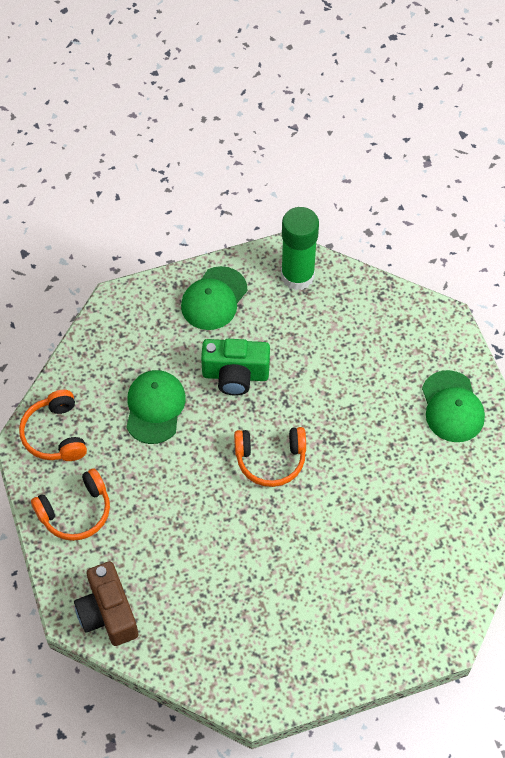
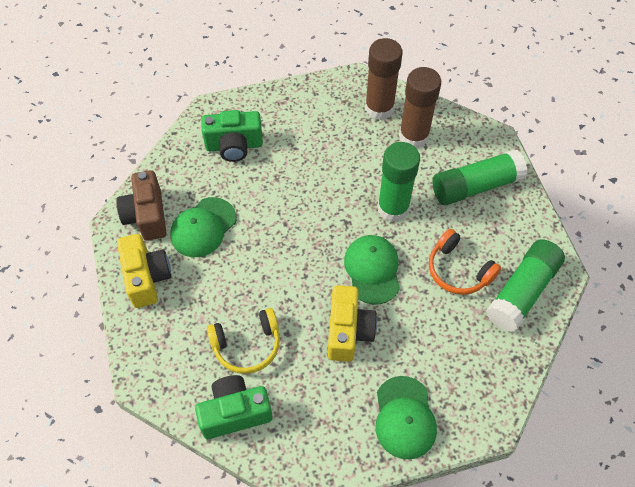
brown glue stick: none = 0 -> [365,38,403,120] [399,67,441,148] = 2
green camera: [201,339,270,396] = 1 -> [195,375,273,439] [201,110,263,162] = 2
green glue stick: [281,207,319,290] = 1 -> [377,142,420,222] [432,149,527,205] [486,239,565,332] = 3
orange headphones: [19,390,87,461] [31,468,110,541] [234,427,306,487] = 3 -> [429,229,501,295] = 1
yellow camera: none = 0 -> [117,234,171,308] [328,285,377,362] = 2
yellow headphones: none = 0 -> [207,308,280,374] = 1

